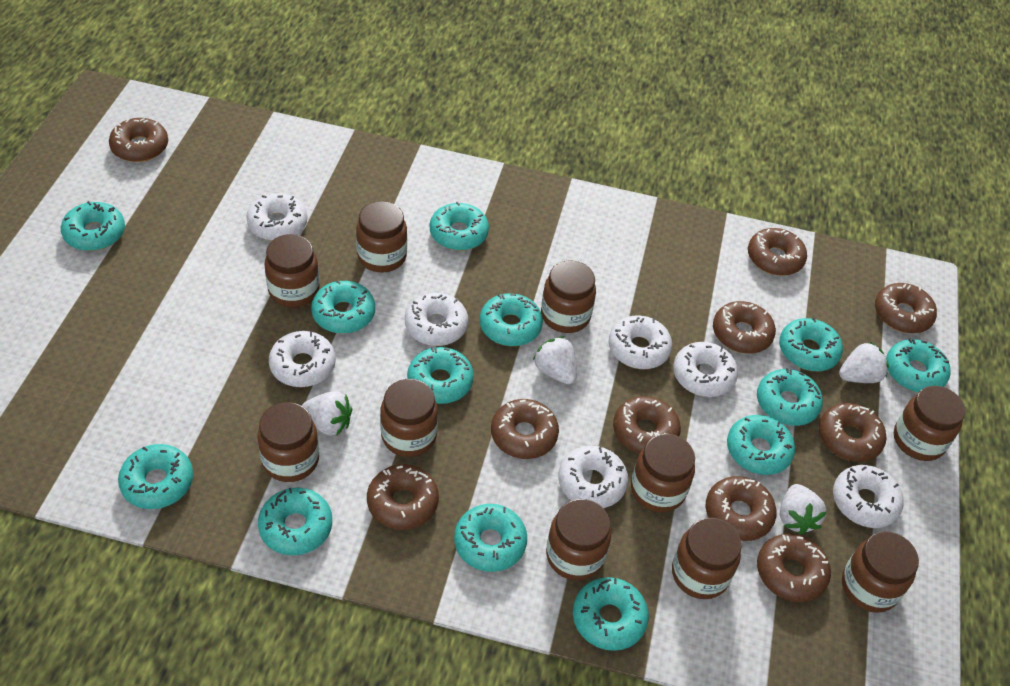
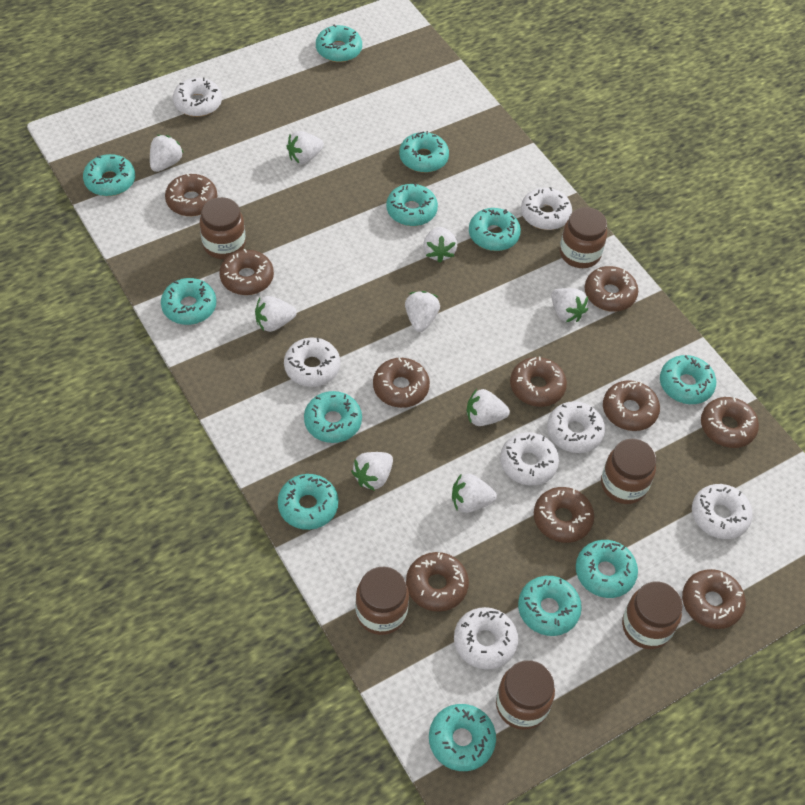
brown jar: [257,402,319,482] [265,234,319,307] [356,201,407,273] [380,379,438,457] [541,260,596,333] [546,499,611,580] [631,434,695,513] [672,518,742,599] [842,531,919,613] [894,386,966,461] = 10 -> [200,197,246,259] [355,567,409,635] [496,660,555,730] [560,207,607,268] [601,439,656,504] [622,581,683,649] = 6
turquoise donut: [61,201,125,251] [118,444,193,509] [258,488,332,555] [311,280,375,334] [407,347,474,404] [430,202,489,251] [454,504,527,572] [480,293,543,346] [573,577,649,651] [727,415,795,475] [757,368,823,426] [779,318,843,371] [886,339,951,393] = 13 -> [83,154,135,196] [161,278,216,325] [278,474,338,530] [304,391,362,443] [316,25,362,62] [386,183,438,226] [399,131,449,173] [429,704,496,771] [469,208,521,251] [518,576,582,636] [576,540,638,598] [660,355,716,404] = 12
white strawberry: [302,391,352,436] [533,336,577,384] [780,484,827,535] [839,342,889,383] = 4 -> [150,135,184,172] [255,296,297,332] [286,131,324,164] [351,452,393,491] [405,291,440,332] [423,227,457,263] [452,473,497,513] [467,389,510,426] [551,288,588,322] = 9

